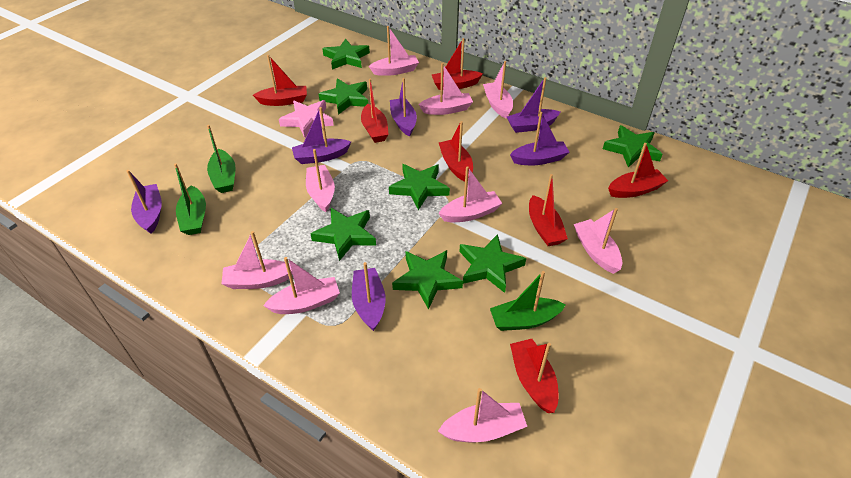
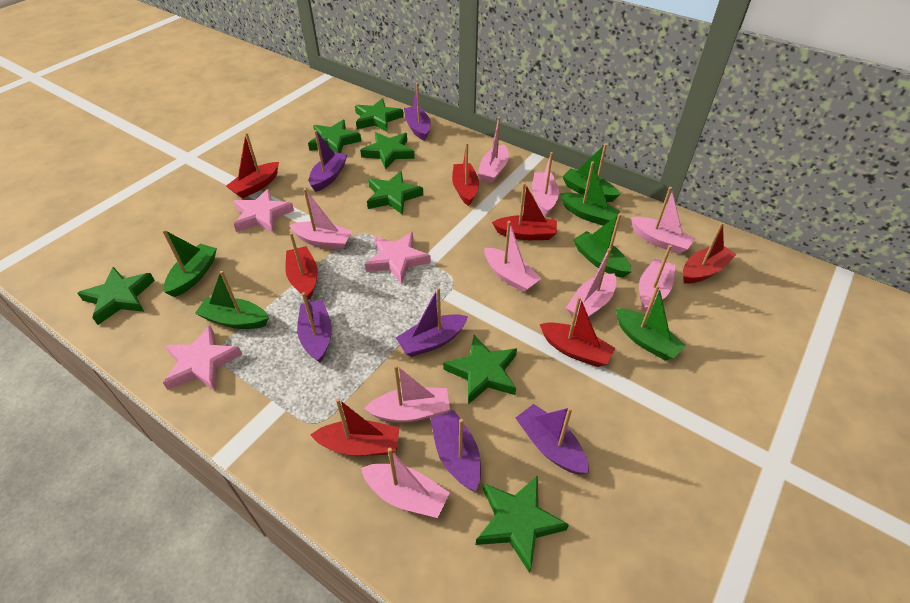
green boat: [174,164,206,235] [207,125,236,193] [490,271,566,331] = 3 -> [162,230,217,297] [195,271,269,329] [560,161,620,226] [562,144,620,202] [573,214,632,278] [616,285,686,360] = 6
pink star: [279,100,334,138] = 1 -> [163,325,243,391] [234,188,294,233] [365,232,431,284] = 3

